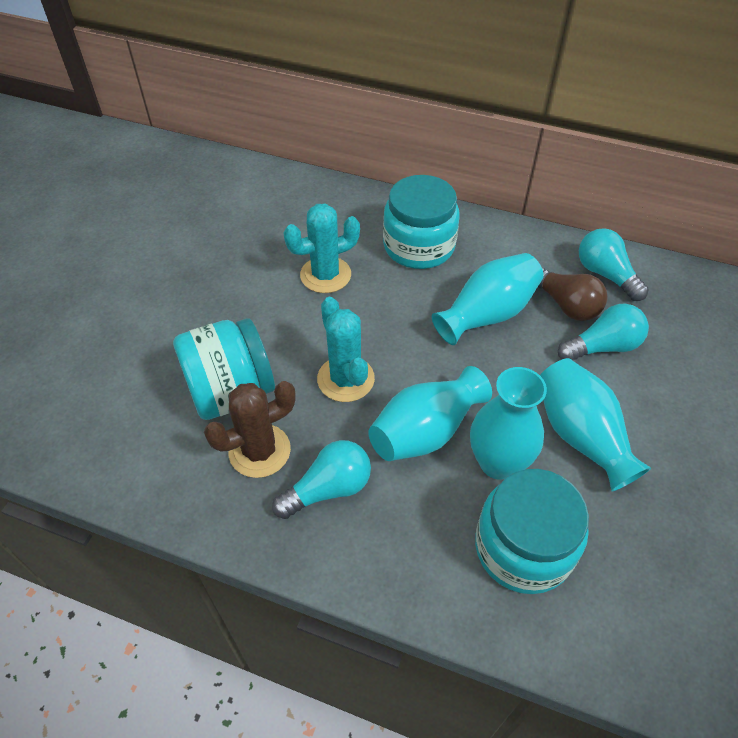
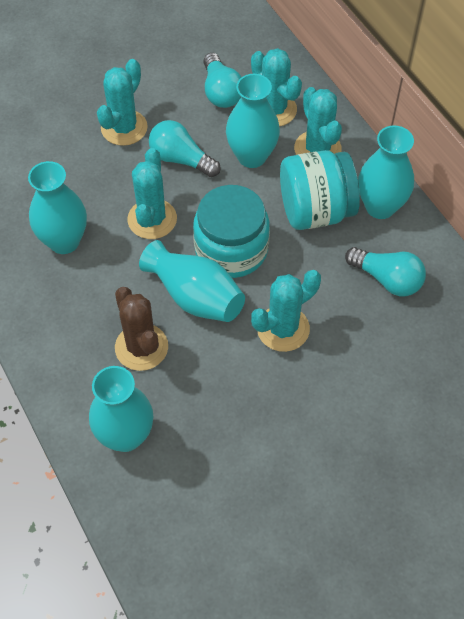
brown light bulb: [538,268,607,321] = 1 -> none = 0
turquoise cactus: [284,204,360,293] [317,297,375,402] = 2 -> [97,59,148,146] [127,148,177,239] [251,48,302,127] [251,270,321,352] [294,87,342,155] = 5
turquoise jar: [173,318,275,420] [383,175,460,269] [475,469,589,594] = 3 -> [193,185,270,278] [280,150,360,230] = 2
turquoise vase: [368,366,492,461] [432,253,544,345] [470,367,547,480] [540,358,651,492] = 4 -> [28,161,87,254] [89,366,153,452] [139,240,245,322] [226,74,280,168] [358,125,414,219] = 5

